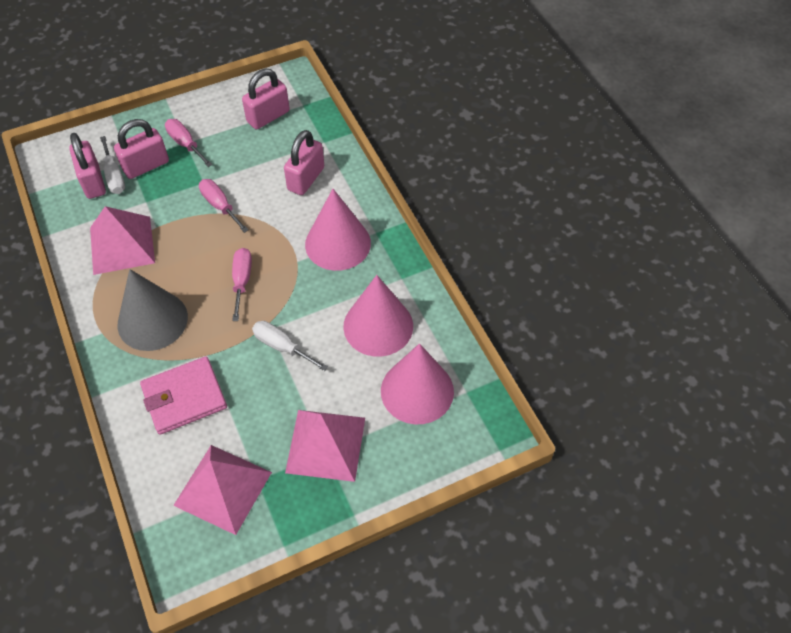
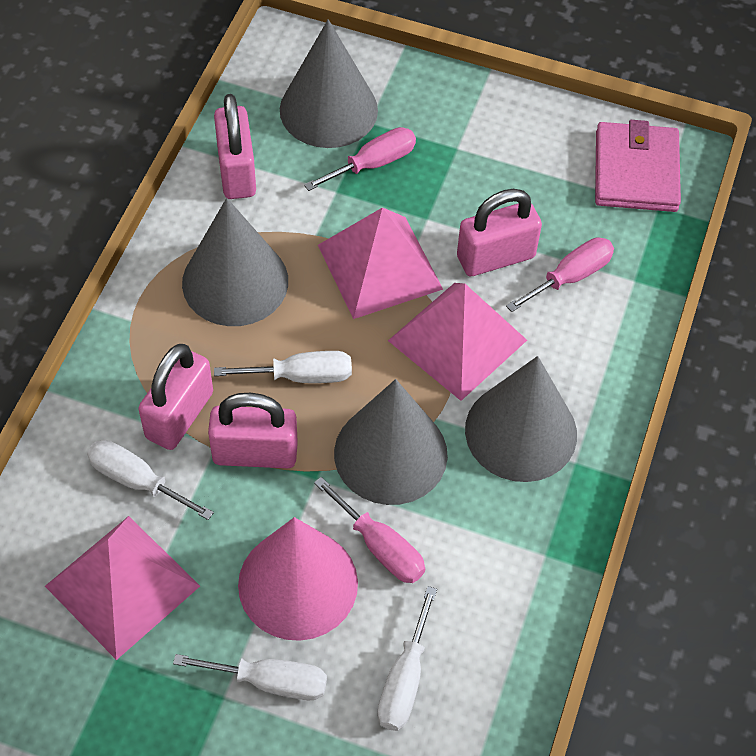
grey cone: [118,269,188,351] = 1 -> [182,198,288,326] [280,19,378,148] [334,379,448,505] [465,356,577,482] = 4
pink cone: [305,189,371,271] [343,275,413,357] [381,343,454,424] = 3 -> [238,517,358,641] = 1
white screwdriver: [100,136,125,194] [252,321,328,371] = 2 -> [87,440,214,520] [173,654,327,700] [214,351,352,383] [377,586,437,731] = 4

